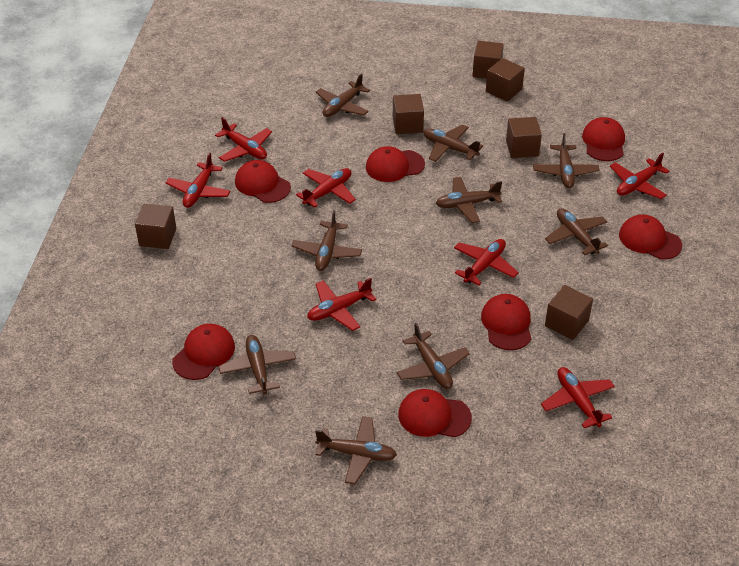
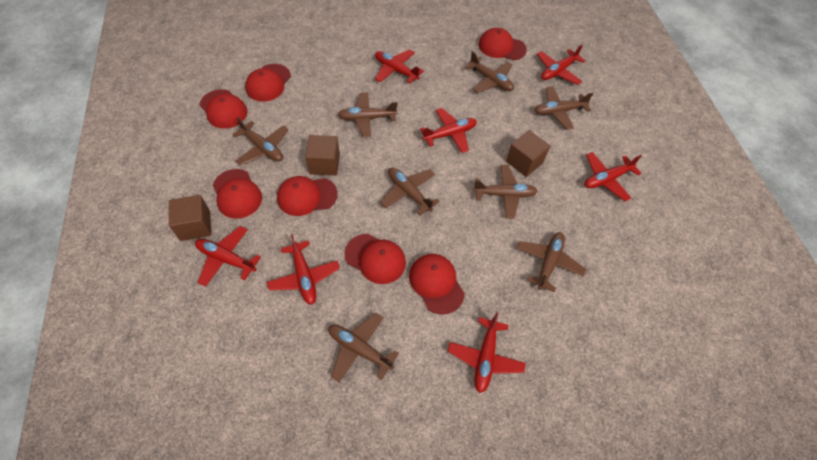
brown cube: [135,204,177,249] [393,94,424,134] [472,41,504,79] [486,58,525,102] [506,117,542,158] [545,285,593,340] = 6 -> [169,195,211,241] [305,135,340,176] [506,130,550,177] = 3
brown plane: [218,335,296,395] [292,210,362,271] [315,416,397,485] [316,73,370,117] [397,323,470,389] [423,124,483,162] [436,177,502,223] [533,133,599,188] [545,208,608,255] = 9 -> [232,117,289,165] [328,313,399,382] [338,92,398,138] [381,168,440,216] [465,51,514,93] [473,165,538,219] [517,232,586,292] [534,86,593,130] = 8

